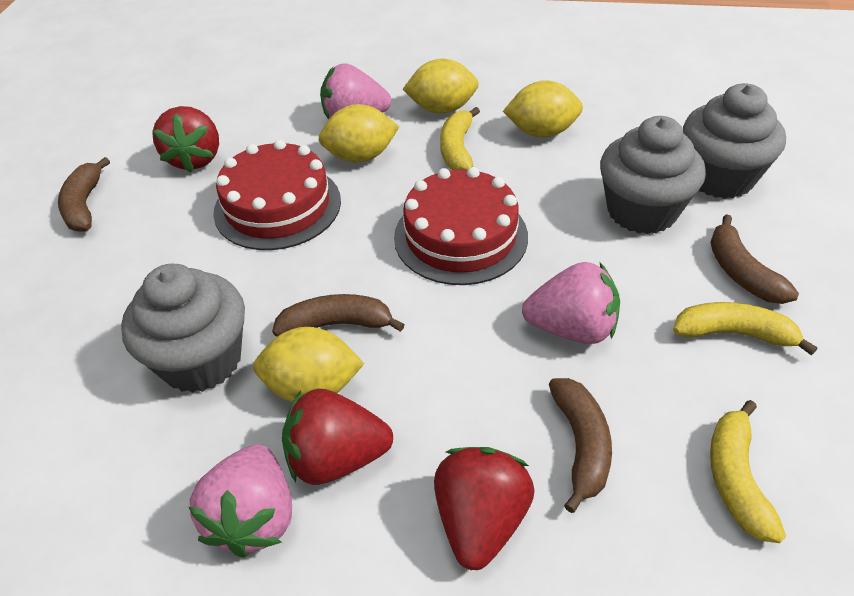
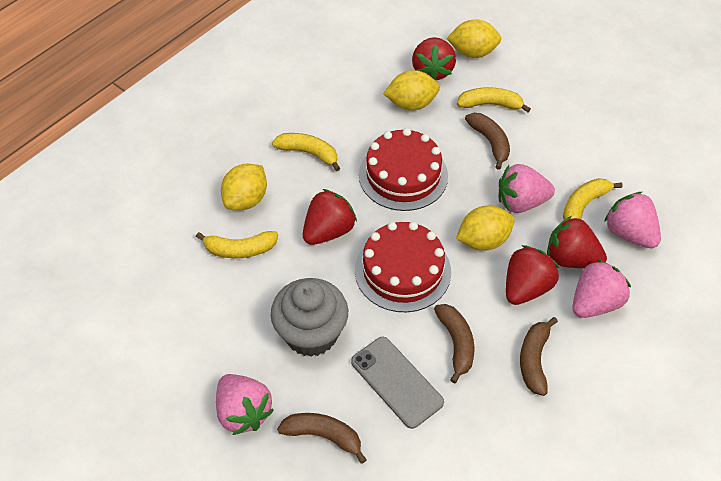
grey cupcake: [121,264,245,393] [600,116,706,234] [683,83,786,199] = 3 -> [271,278,348,357] = 1
grey phone: none = 0 -> [351,337,444,429] = 1
pink strawberry: [189,444,292,558] [320,63,391,120] [522,262,620,344] = 3 -> [216,374,274,435] [499,164,555,213] [573,259,631,318] [604,192,661,248] = 4
red strawberry: [152,106,219,173] [282,389,393,485] [434,447,535,570] = 3 -> [303,189,357,245] [412,37,456,81] [506,245,559,305] [547,216,607,268] = 4
yellow banana: [440,107,480,170] [673,302,818,356] [710,400,786,543] = 3 -> [196,231,278,258] [272,133,340,171] [457,87,531,112] [563,178,623,220] = 4

